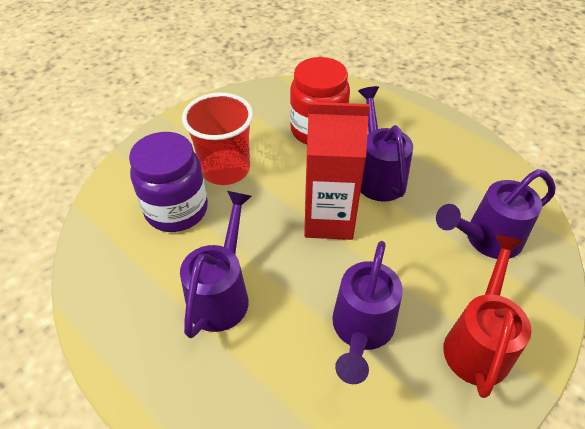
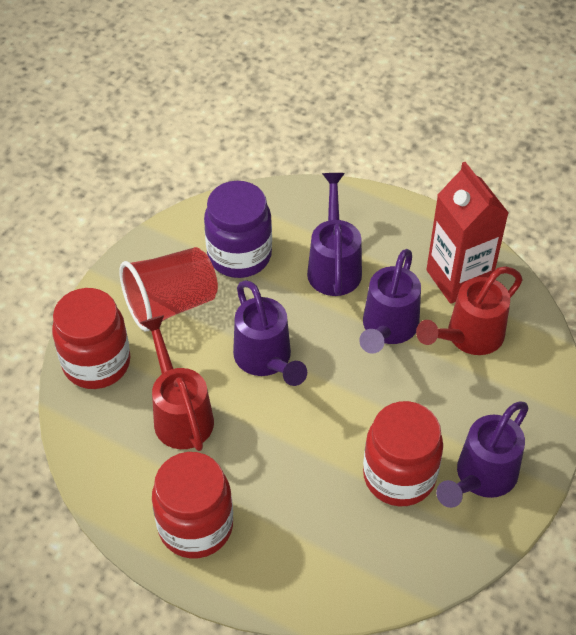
red jar: [290,57,350,145] = 1 -> [52,288,131,389] [152,452,233,558] [363,401,443,506] = 3
red watering can: [443,234,531,398] = 1 -> [140,315,214,451] [416,266,522,355] = 2

